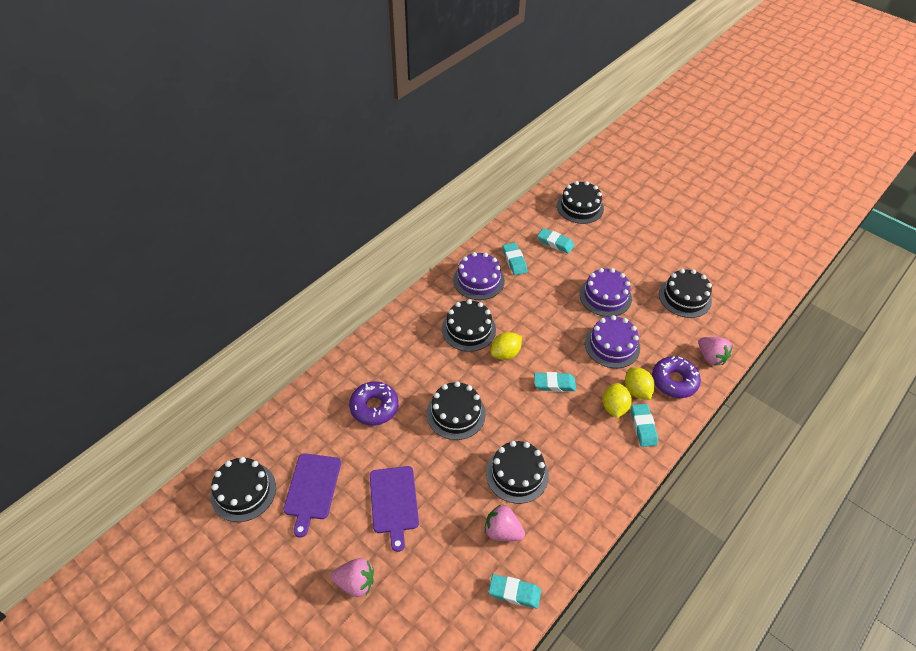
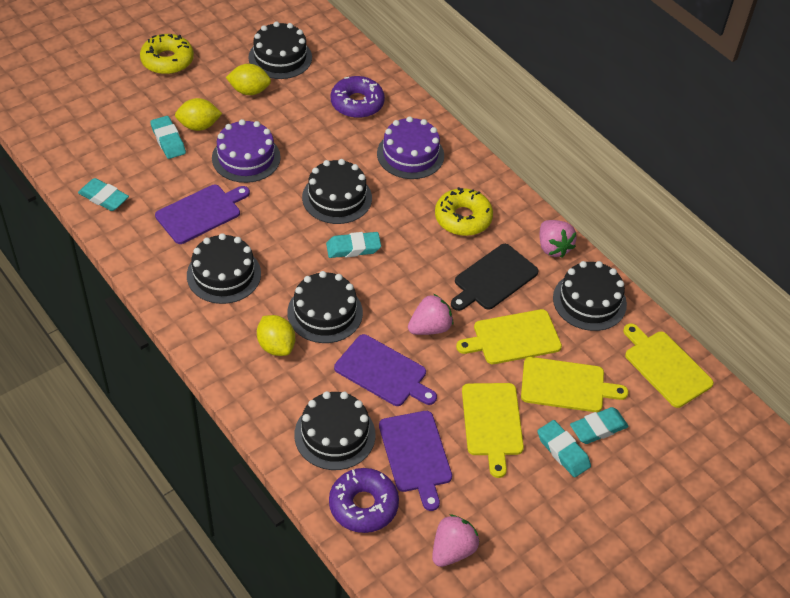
black cutting board: none = 0 -> [451,244,539,311] = 1
purple cake: [453,252,505,300] [579,268,632,317] [585,315,640,368] = 3 -> [212,119,281,183] [377,116,444,179] = 2
purple cutting board: [283,454,341,537] [370,466,419,552] = 2 -> [155,185,250,244] [334,334,437,406] [379,411,452,511] = 3
yellow cutting board: none = 0 -> [456,309,562,364] [462,383,524,478] [521,357,629,412] [623,323,714,408] = 4
yellow donut: none = 0 -> [140,34,194,74] [435,187,493,236] = 2

